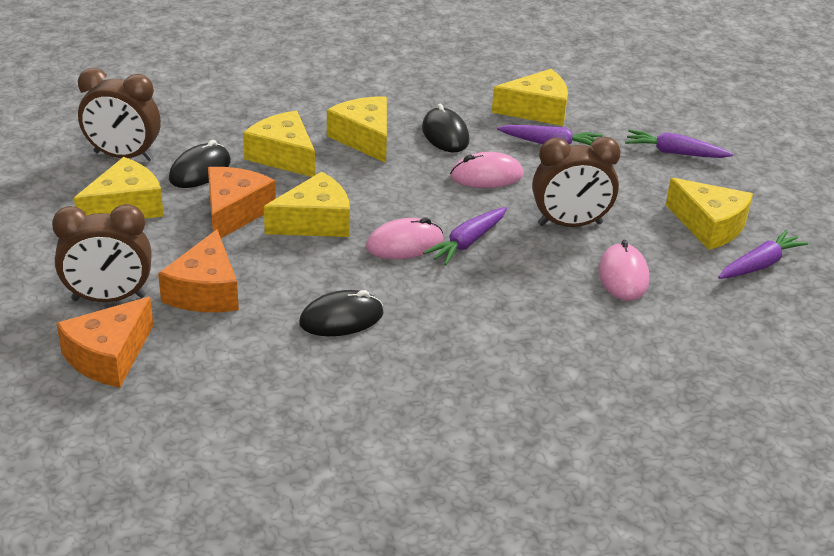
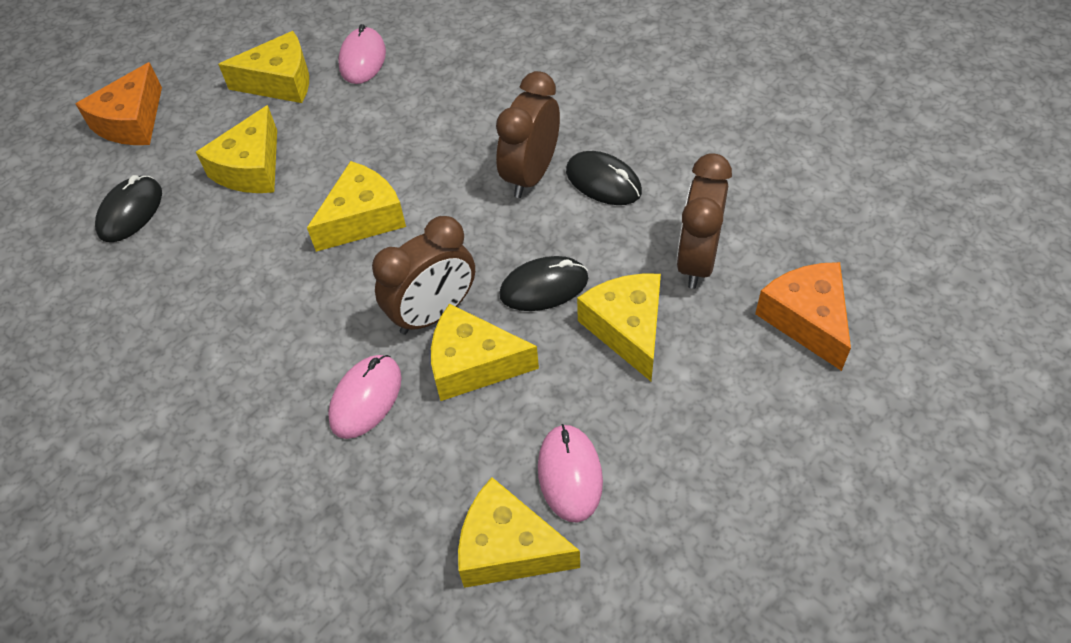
orange cheese: [56,297,154,388] [158,230,239,312] [208,167,276,238] = 3 -> [75,62,162,145] [755,262,851,371] = 2
purple carrot: [423,207,507,265] [497,125,603,146] [625,130,733,158] [718,229,809,279] = 4 -> none = 0

